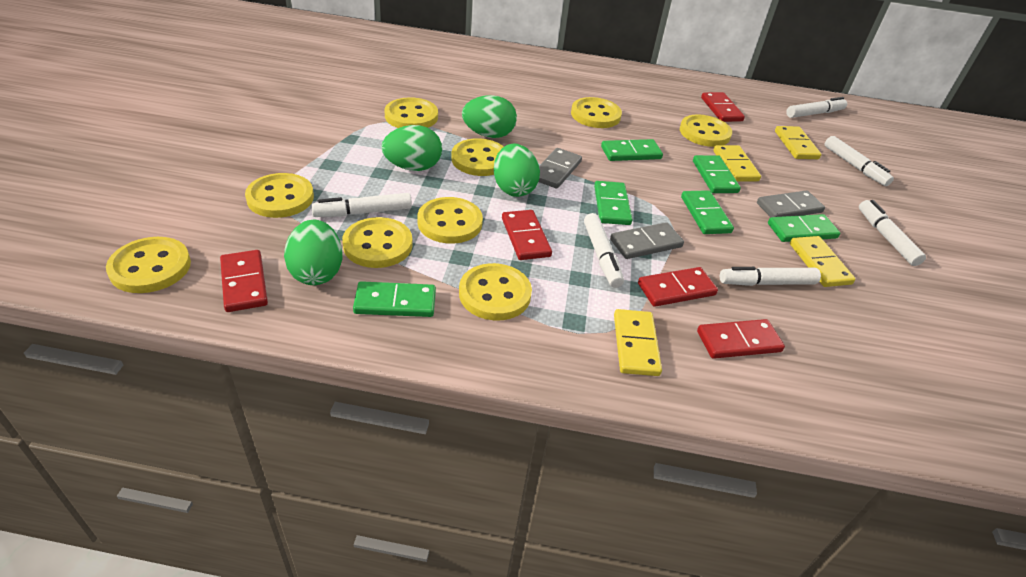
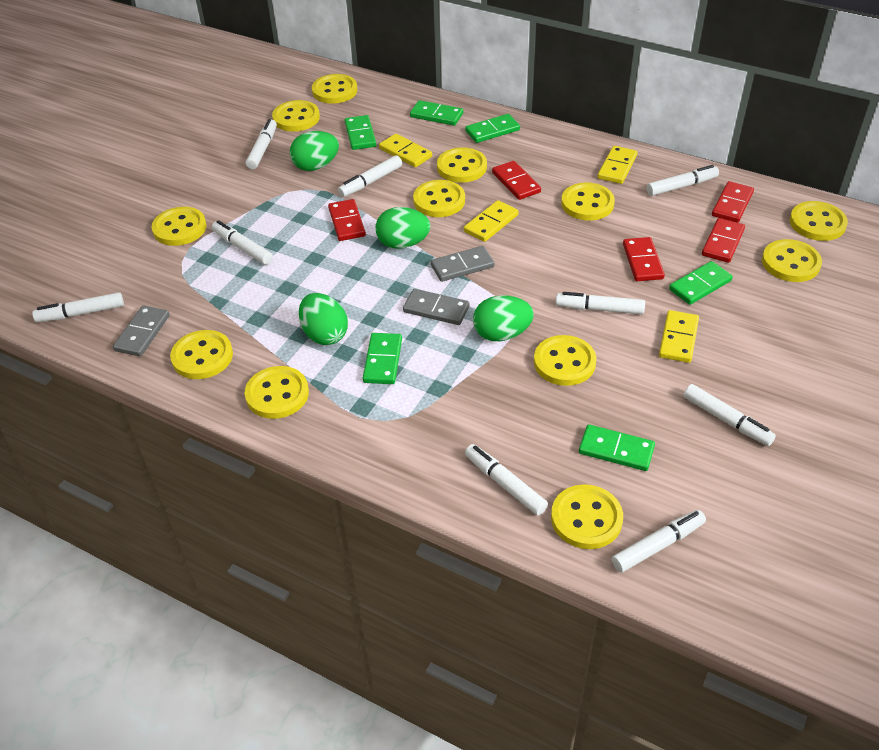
white marker: [311,193,412,217] [584,213,624,288] [720,267,821,286] [786,97,847,118] [825,136,894,186] [859,200,926,266] = 6 -> [32,292,124,322] [212,220,273,265] [246,119,277,169] [338,155,402,197] [465,444,548,515] [555,292,645,314] [612,510,706,572] [647,165,719,196] [684,384,776,446] = 9
yellow button: [106,237,191,293] [245,173,314,218] [342,217,413,268] [385,97,438,128] [417,197,483,244] [451,138,504,176] [459,263,532,320] [571,97,622,128] [680,114,732,147] = 9 -> [152,207,207,246] [170,330,233,379] [245,366,309,419] [272,100,320,132] [312,74,358,104] [413,180,465,217] [437,147,487,183] [534,335,596,386] [551,484,623,549] [561,183,615,221] [762,239,822,282] [790,201,848,241] = 12

